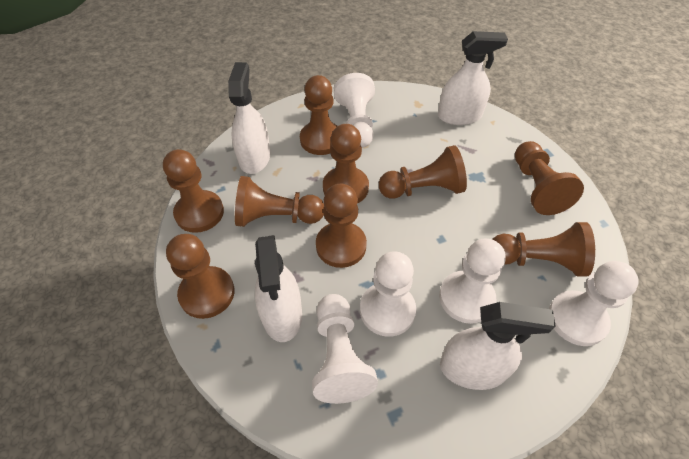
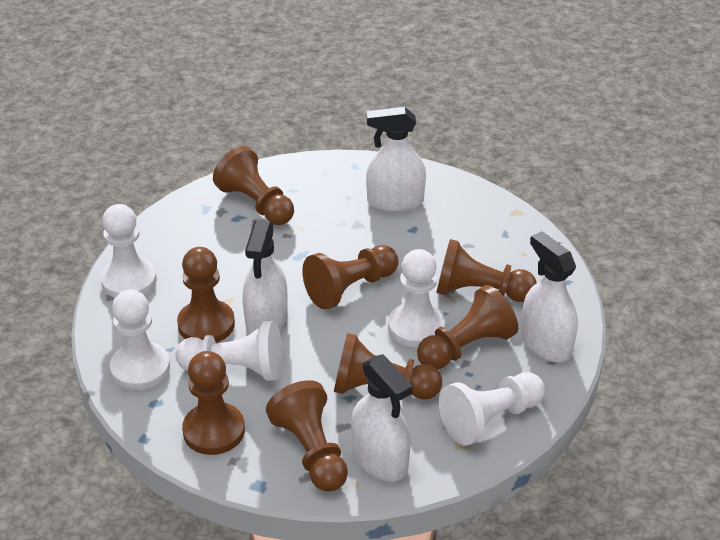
brown pawn: [163,149,224,233] [166,234,234,319] [235,176,324,227] [300,75,337,155] [316,184,367,268] [323,124,369,203] [379,145,467,199] [492,222,595,277] [515,141,584,215] = 9 -> [177,247,235,343] [182,351,245,455] [213,146,294,225] [266,380,348,492] [302,245,398,309] [334,333,442,400] [417,285,518,370] [436,239,537,302] = 8

